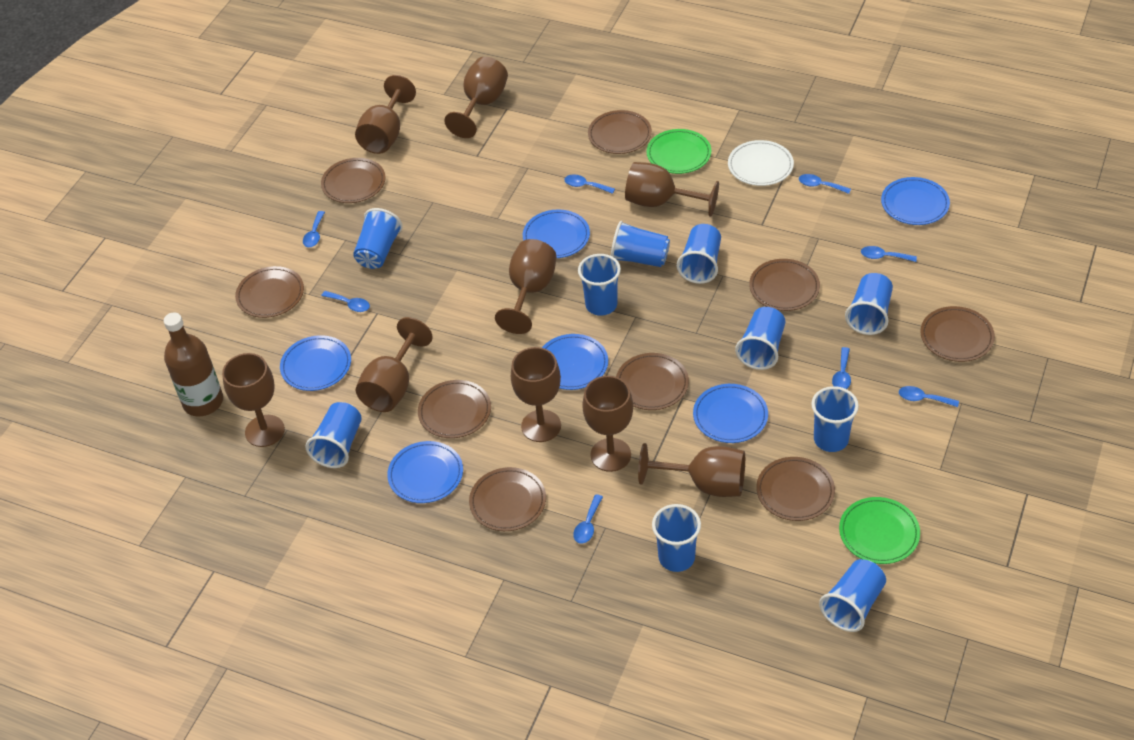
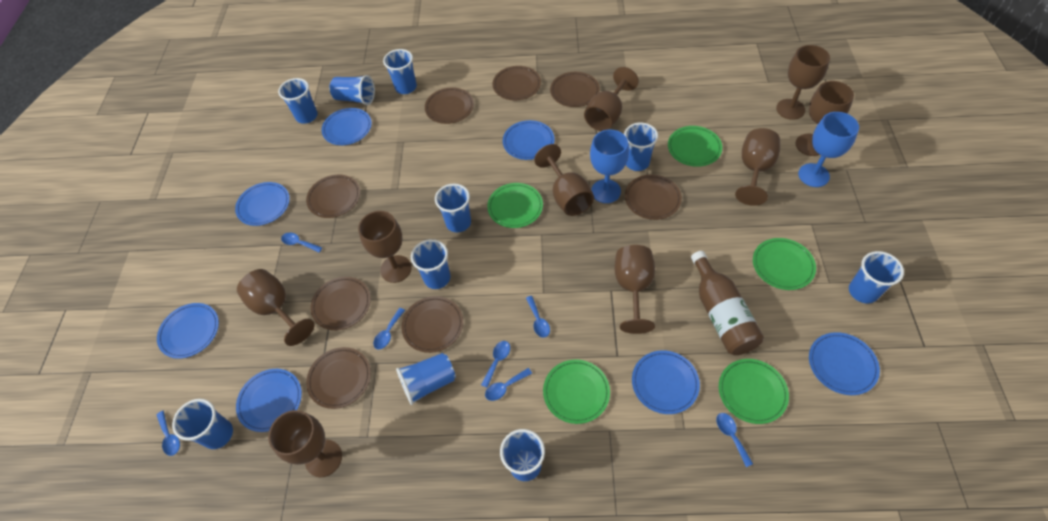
blue goblet: none = 0 -> [590,130,629,203] [798,112,859,187] = 2
blue plate: [280,335,351,391] [387,441,463,503] [523,210,590,258] [542,334,608,390] [693,384,768,443] [881,177,950,225] = 6 -> [157,303,219,359] [235,182,290,226] [236,369,302,432] [322,108,372,145] [503,120,554,160] [632,350,700,414] [809,332,880,395] = 7
blue spoon: [303,211,325,247] [321,291,370,312] [564,174,615,194] [573,494,603,544] [799,174,851,194] [832,347,851,389] [861,246,917,262] [899,386,959,407] = 8 -> [157,411,180,456] [281,233,322,252] [373,308,405,350] [481,341,510,388] [485,368,532,401] [526,296,550,338] [716,413,753,467] = 7
brown plate: [235,266,304,318] [321,158,386,203] [418,380,491,438] [469,467,546,531] [588,110,652,154] [616,353,689,410] [749,259,820,311] [756,457,835,521] [920,306,995,362] = 9 -> [306,175,360,218] [306,347,371,409] [310,277,371,330] [402,296,463,353] [425,87,474,124] [493,66,541,101] [550,72,600,107] [625,174,682,220] = 8
green plate: [646,129,711,174] [839,497,920,564] = 2 -> [487,183,543,228] [543,360,610,424] [668,126,722,167] [719,359,789,424] [753,238,816,290] = 5
white plate: [728,140,794,186] = 1 -> none = 0

